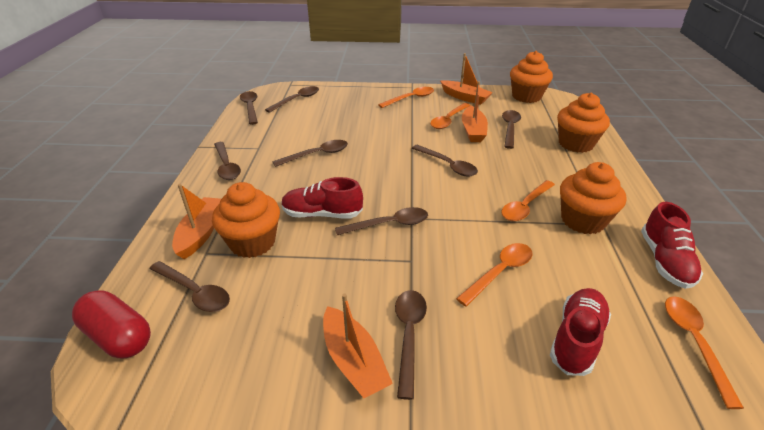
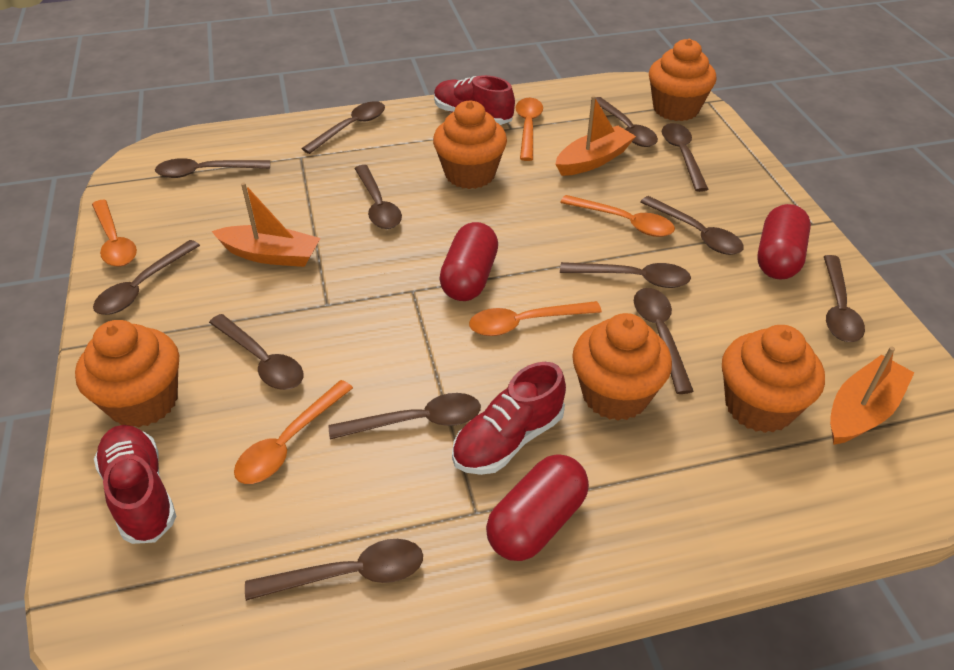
brown spoon: [149,261,230,312] [214,142,241,180] [240,91,258,125] [265,86,319,113] [272,140,348,167] [335,207,428,235] [395,290,427,400] [412,145,478,177] [502,110,521,149] = 9 -> [93,240,200,315] [155,158,270,178] [209,314,304,390] [245,539,423,601] [301,101,385,154] [329,393,481,440] [354,165,402,229] [560,262,691,288] [595,97,658,147] [634,288,694,394] [640,196,744,255] [662,123,708,192] [824,255,865,342] = 13
orange boat: [172,184,221,259] [323,293,393,398] [440,53,493,105] [462,81,488,142] = 4 -> [212,182,321,267] [555,96,636,176] [830,346,914,445] = 3
orange cupcake: [212,182,280,258] [510,51,553,103] [557,93,610,153] [560,162,626,234] = 4 -> [75,320,179,428] [433,101,507,189] [572,313,672,421] [649,39,717,121] [722,325,825,433] = 5
red capsule: [72,290,151,358] = 1 -> [439,222,498,301] [486,454,589,561] [757,204,811,280] = 3

